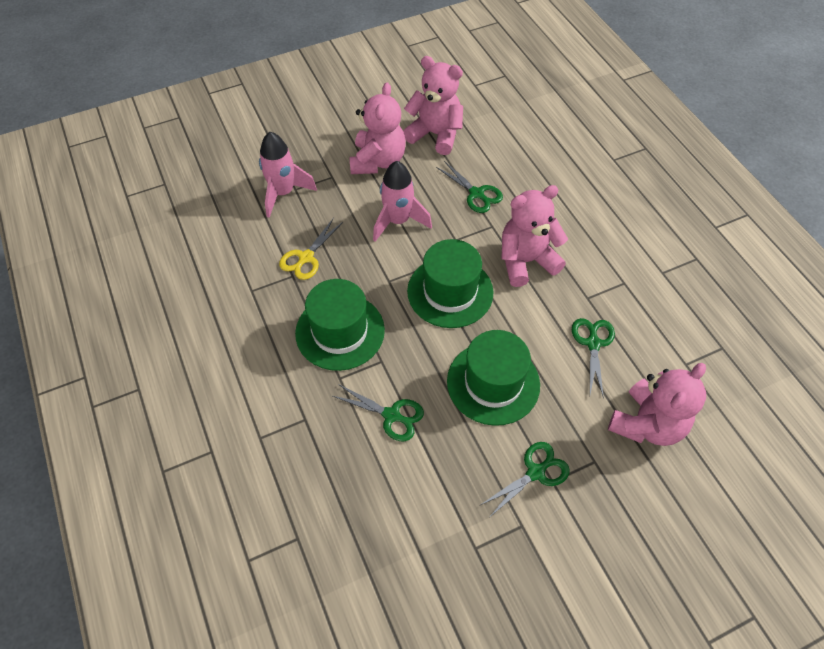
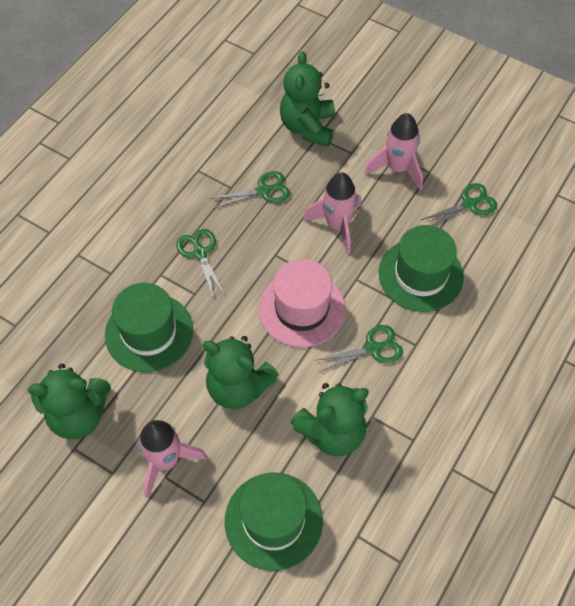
green teddy bear: none = 0 -> [28,364,111,439] [203,336,279,409] [280,51,335,147] [291,383,369,456] = 4
pink hat: none = 0 -> [259,259,345,347] = 1
pink rocket: [259,132,317,218] [373,161,432,242] = 2 -> [138,420,207,498] [303,172,361,254] [365,113,423,190] = 3
pink teddy bear: [350,82,406,174] [403,56,463,155] [501,185,568,287] [608,363,706,446] = 4 -> none = 0
yellow scissors: [279,218,343,280] = 1 -> none = 0

